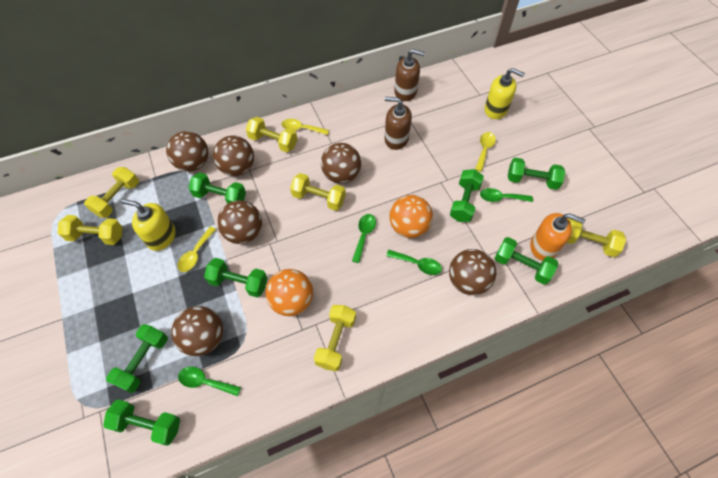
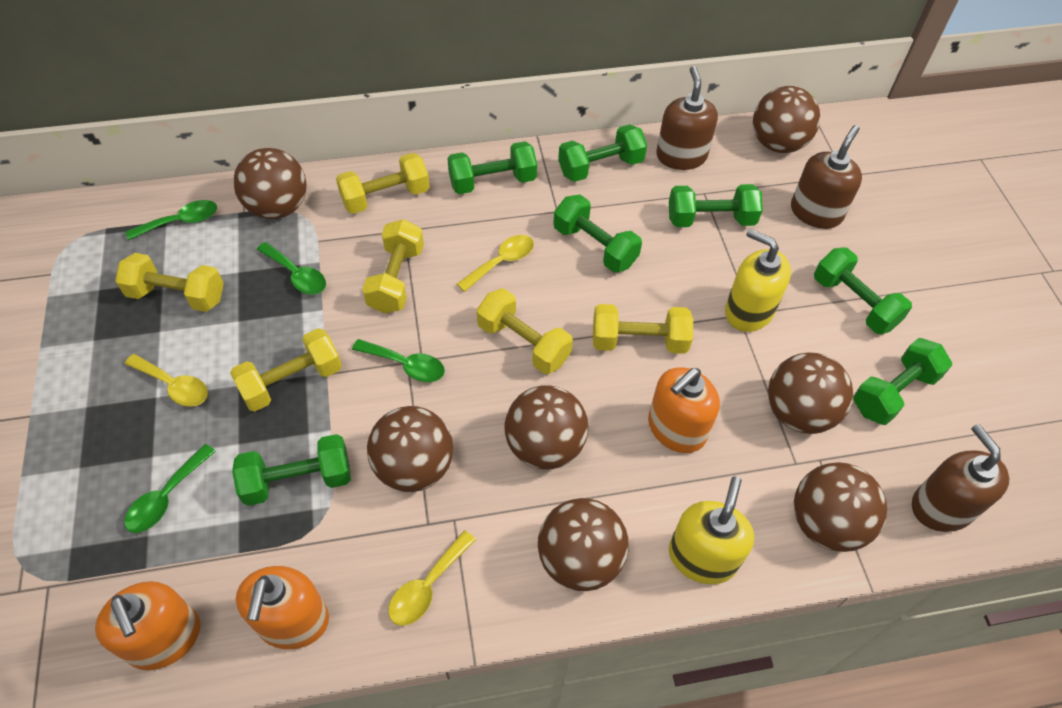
brown ball: [166,131,209,172] [172,306,223,356] [213,135,254,176] [217,201,262,244] [321,143,361,184] [449,249,496,295] = 6 -> [233,148,307,219] [367,406,453,492] [504,385,588,469] [538,498,628,591] [753,86,820,153] [768,353,853,434] [794,462,887,552] = 7
brown soap dispenser: [385,97,412,150] [394,49,425,101] = 2 -> [656,66,718,170] [791,125,862,229] [912,424,1009,532] = 3
orange ball: [266,269,313,316] [389,195,433,238] = 2 -> none = 0
orange soap dispenser: [530,213,585,261] = 1 -> [95,581,200,670] [236,566,329,649] [648,367,720,453] = 3

